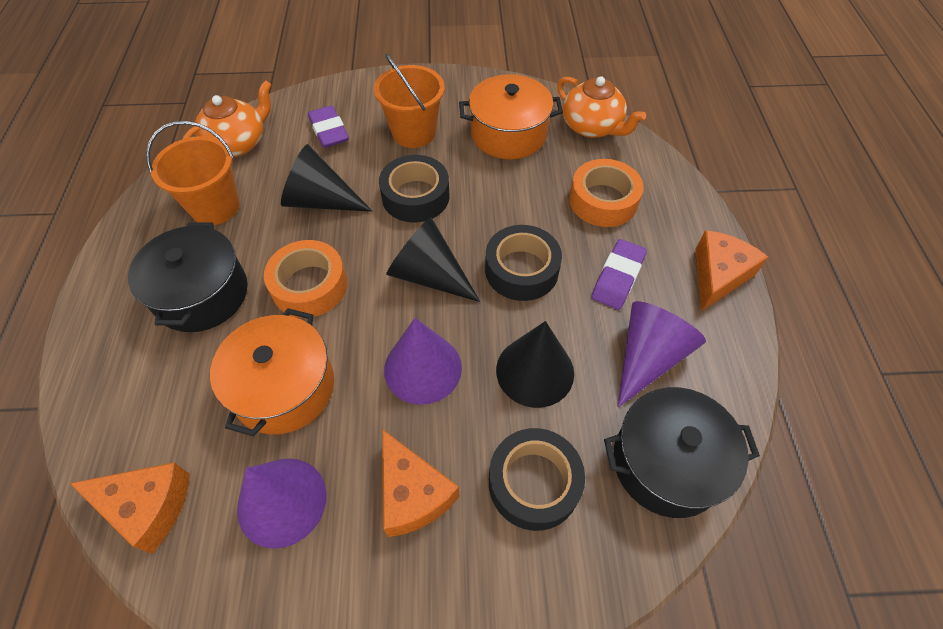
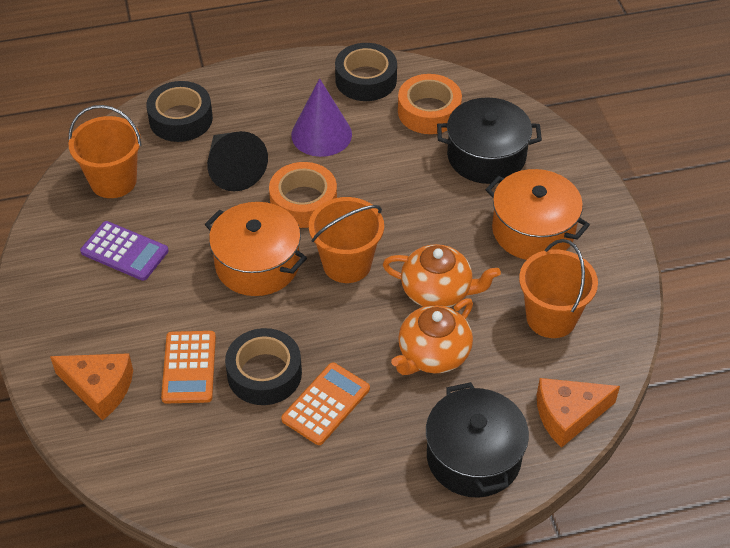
black cone: [281,144,373,212] [386,217,480,302] [496,321,574,408] = 3 -> [207,131,268,192] = 1
orange bucket: [146,121,240,225] [374,54,445,148] = 2 -> [68,105,142,198] [309,197,384,283] [519,239,598,338] = 3
orange calculator: none = 0 -> [161,331,216,403] [281,362,370,445] = 2
orange cheese: [70,463,190,554] [382,429,460,537] [696,230,768,311] = 3 -> [50,353,133,421] [537,378,620,448] = 2
purple calculator: none = 0 -> [80,221,169,281] = 1
purple cone: [237,459,327,549] [384,318,462,405] [618,301,706,407] = 3 -> [291,78,352,157] = 1
purple eraser: [308,106,349,148] [591,239,647,310] = 2 -> none = 0

